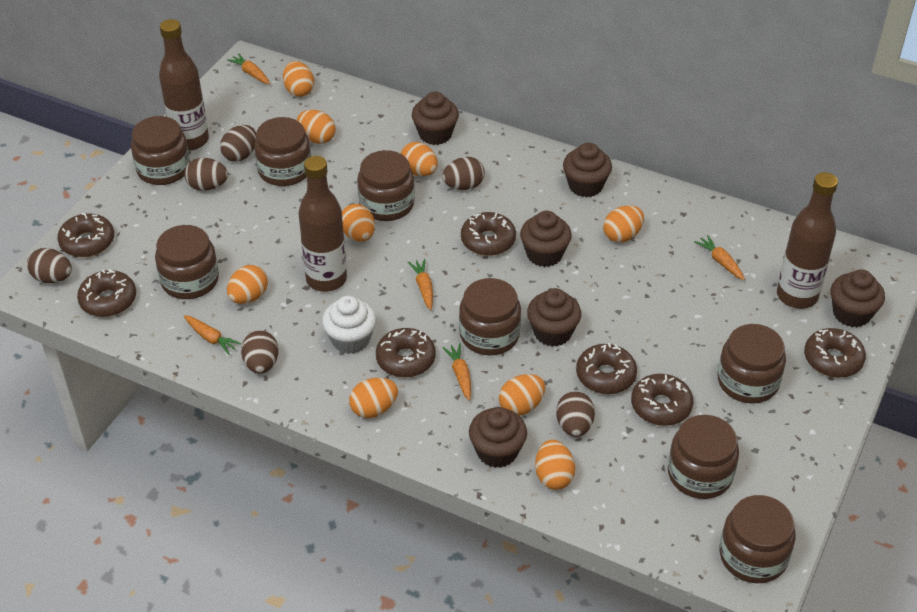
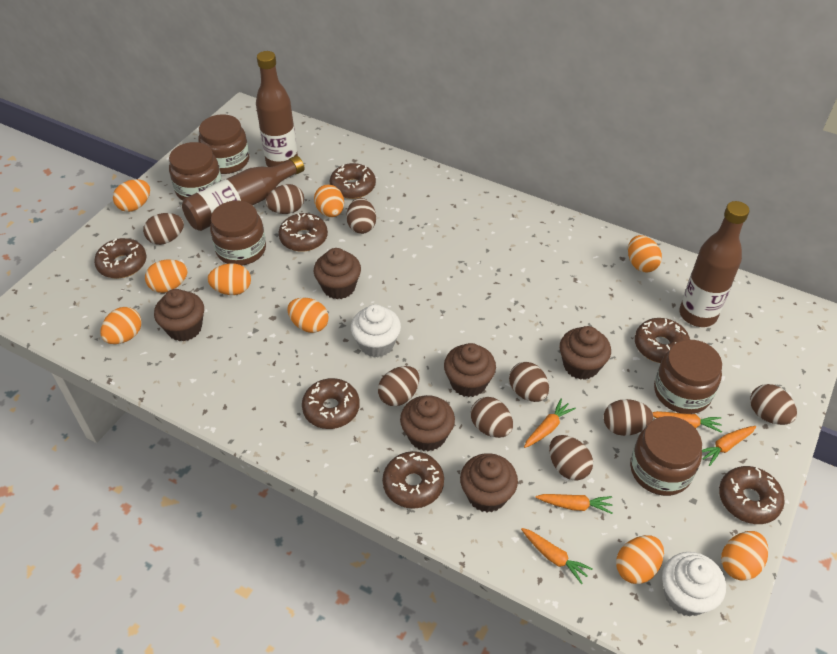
brown egg: [27,248,72,283] [184,158,228,191] [220,125,256,162] [241,330,278,374] [442,157,485,190] [556,391,595,437] = 6 -> [143,213,184,245] [265,184,304,214] [346,198,376,234] [378,366,419,406] [471,397,513,438] [509,362,549,402] [549,435,593,481] [604,399,653,436] [750,384,797,425] = 9
brown jar: [131,116,190,185] [155,225,219,299] [254,117,311,186] [357,150,415,221] [459,278,521,355] [668,415,739,499] [718,324,786,404] [719,495,795,584] = 8 -> [169,142,222,201] [198,114,249,174] [210,200,266,265] [630,416,702,496] [654,340,722,414] = 5
white cupcake: [322,296,377,354] = 1 -> [351,304,401,357] [662,552,726,617] = 2

